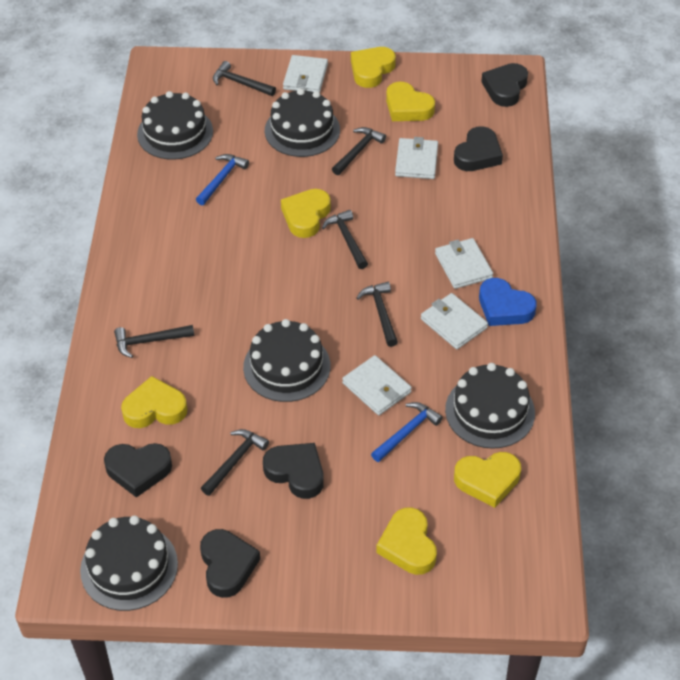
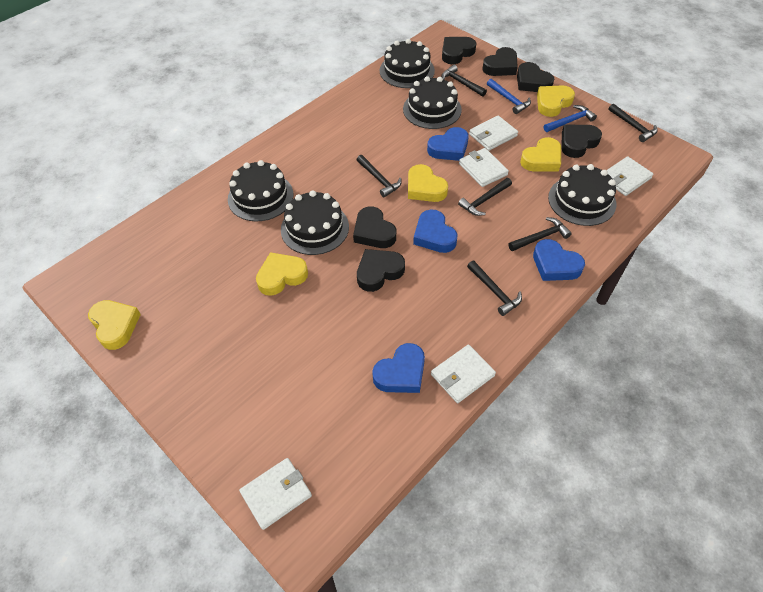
black heart: [104,443,172,498] [200,529,260,598] [263,443,324,499] [454,126,503,171] [481,63,528,107] = 5 -> [353,207,396,248] [357,249,405,292] [442,37,476,64] [482,47,518,76] [517,62,554,92] [562,125,602,158] = 6
blue heart: [479,278,537,326] = 1 -> [372,343,425,393] [413,209,458,253] [427,127,469,161] [533,239,585,281] = 4
yellow heart: [121,376,187,428] [281,189,331,238] [351,47,396,88] [376,507,437,575] [386,82,435,121] [454,452,521,508] = 6 -> [88,300,141,350] [256,252,308,296] [408,164,448,202] [520,137,561,172] [537,85,575,117] = 5

